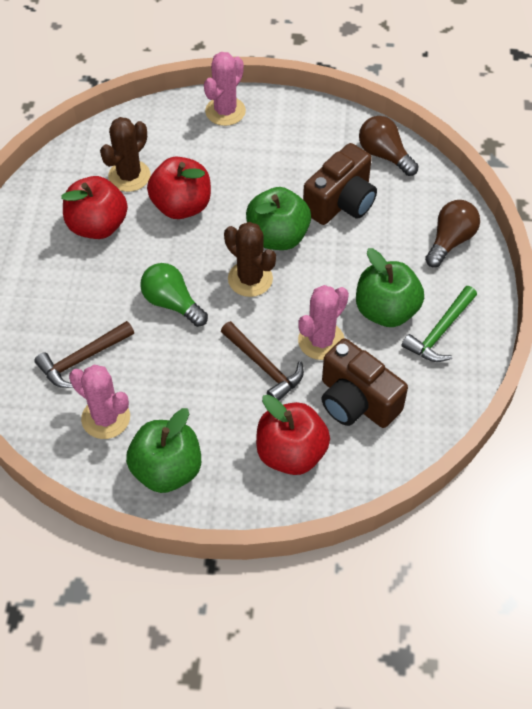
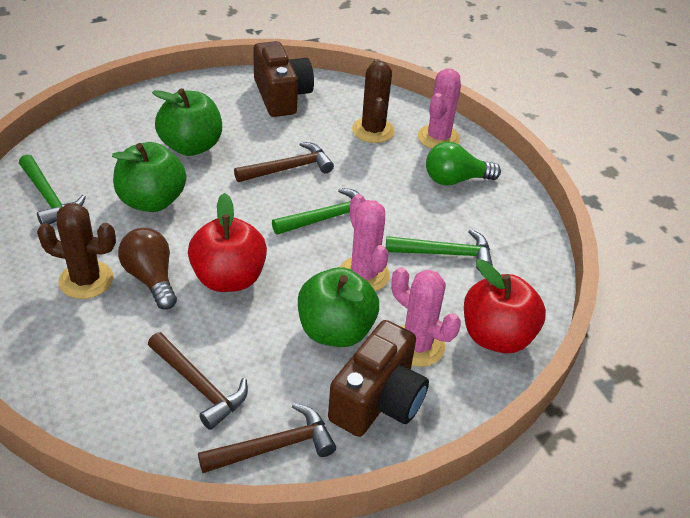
brown hammer: [34,321,134,388] [221,321,304,401] = 2 -> [148,332,248,430] [198,403,336,473] [234,142,334,182] = 3
brown light bulb: [359,116,419,176] [425,200,480,267] = 2 -> [118,228,177,310] = 1
green hammer: [401,286,477,362] = 1 -> [19,155,86,225] [272,188,365,235] [386,229,493,270] = 3
red apple: [61,176,128,239] [147,157,211,219] [256,395,330,475] = 3 -> [188,193,267,292] [464,259,546,353] = 2

